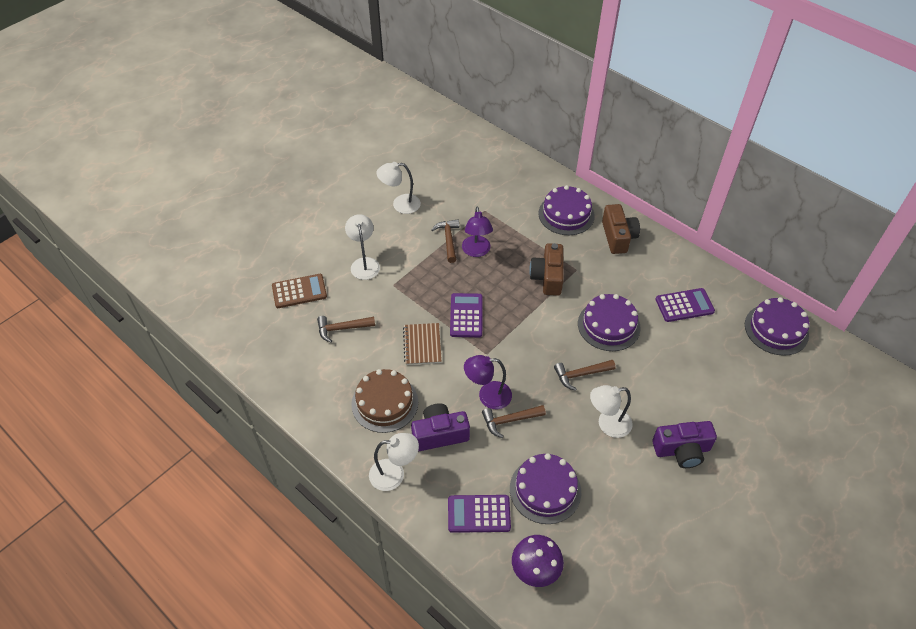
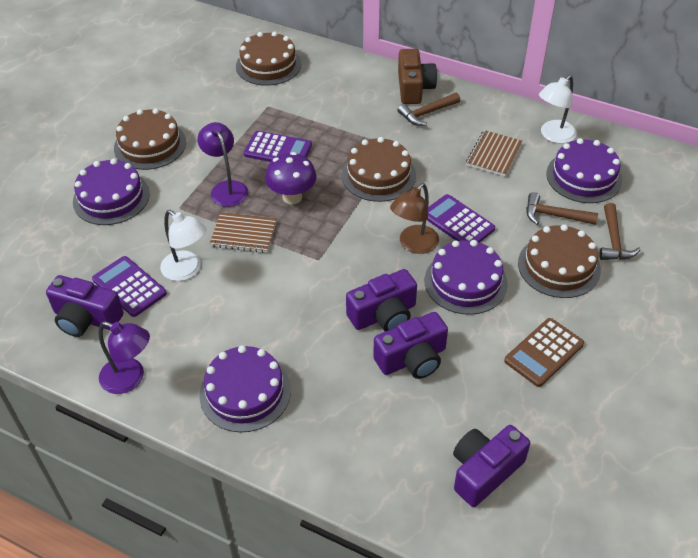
brown cake: [352,369,418,433] = 1 -> [114,108,186,170] [236,31,301,86] [342,137,416,202] [518,224,601,298] = 4
brown camera: [529,243,564,296] [602,204,640,254] = 2 -> [398,49,437,104] = 1
brown hammer: [317,316,375,342] [431,219,459,263] [482,405,546,438] [554,360,615,391] = 4 -> [398,93,460,126] [526,192,598,225] [599,203,641,260] = 3
brown lamp: none = 0 -> [390,183,439,254] = 1
brown notebook: [403,323,442,365] = 1 -> [209,212,277,253] [466,130,523,176] = 2
purple camera: [411,403,470,451] [652,421,717,468] = 2 -> [46,275,124,337] [346,269,417,332] [373,312,448,379] [453,425,530,507] = 4
white lamp: [345,214,380,280] [369,433,419,491] [376,162,421,214] [590,385,633,438] = 4 -> [160,210,207,281] [539,75,577,144] = 2

